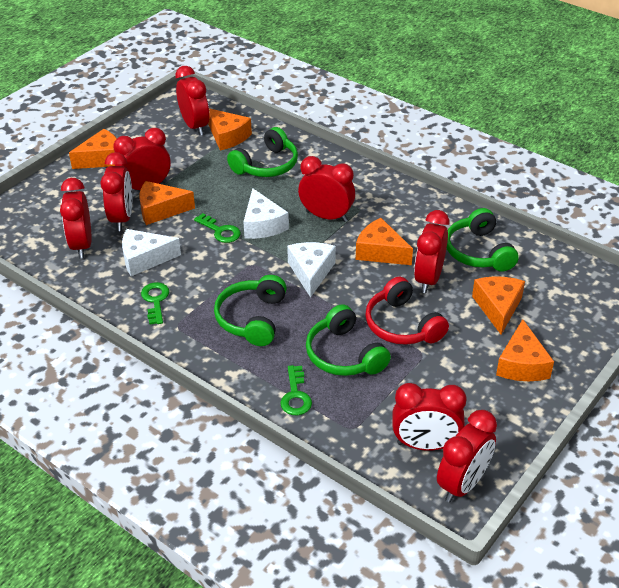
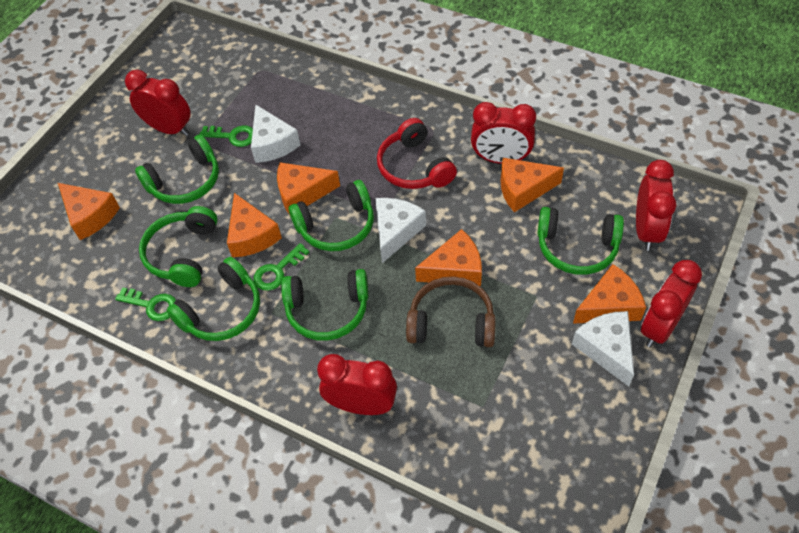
brown headphones: none = 0 -> [406,276,496,347] = 1
green headphones: [214,275,287,346] [227,127,298,177] [306,304,391,376] [447,208,519,272] = 4 -> [135,135,219,204] [139,206,218,287] [167,257,260,341] [281,269,368,341] [289,180,374,251] [537,207,624,275] = 6
red clock: [60,178,92,258] [101,152,132,231] [113,128,171,190] [175,66,210,135] [298,156,355,222] [392,383,467,451] [414,210,449,293] [437,410,497,502] = 8 -> [125,70,191,136] [317,354,397,415] [471,102,536,164] [636,160,676,251] [641,260,702,347] = 5

